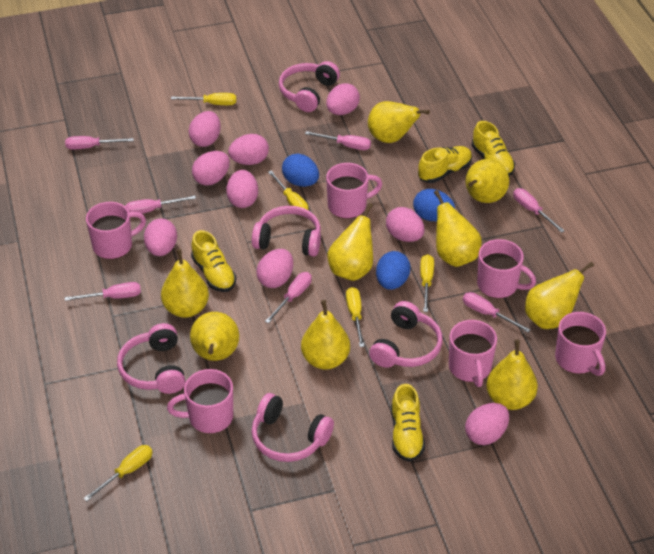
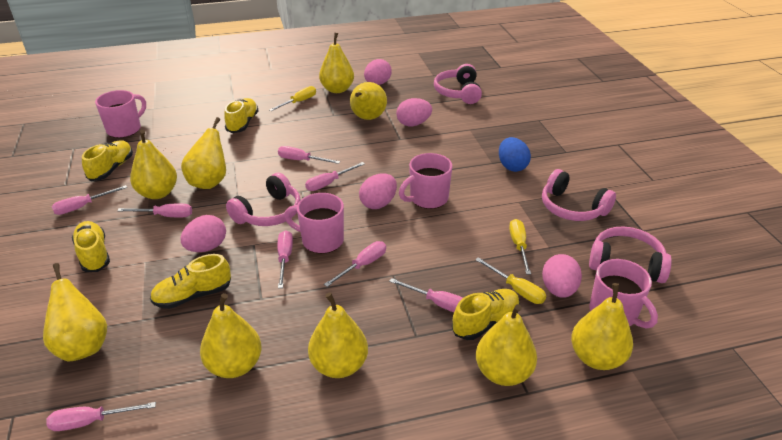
blue egg: [282,154,319,187] [376,251,410,290] [413,189,455,221] = 3 -> [499,137,531,172] = 1
pink egg: [144,218,177,256] [189,111,221,147] [192,151,230,186] [226,170,258,208] [228,134,269,165] [256,249,293,288] [326,83,360,115] [386,207,425,242] [465,403,509,445] = 9 -> [180,215,226,252] [359,174,397,209] [364,59,392,85] [396,98,432,126] [542,254,582,298] = 5
pink headphones: [117,323,185,394] [251,393,334,462] [252,206,321,257] [279,61,340,112] [369,301,443,368] = 5 -> [226,173,300,226] [434,64,482,104] [542,169,616,221] [589,226,672,283] = 4
pink mug: [86,202,146,259] [167,369,233,434] [326,163,382,219] [449,320,497,387] [477,239,536,298] [555,312,606,376] = 6 -> [95,90,146,138] [284,193,344,254] [399,153,453,209] [589,259,658,329] = 4
pink screwdriver: [65,136,134,149] [65,282,141,301] [125,196,196,214] [265,272,312,323] [305,131,371,150] [463,292,531,332] [513,188,565,233] = 7 -> [46,402,156,431] [51,185,127,215] [118,204,192,217] [277,230,293,288] [278,146,340,164] [305,162,365,191] [324,241,386,287] [389,278,463,312] = 8
yellow screwdriver: [83,445,153,501] [171,93,236,105] [268,170,308,210] [346,287,364,347] [420,254,434,312] = 5 -> [269,86,316,111] [475,257,546,304] [509,219,531,275] = 3
yellow shoe: [191,230,236,292] [391,384,425,462] [418,146,472,183] [471,121,515,176] = 4 -> [72,221,110,272] [82,141,133,181] [150,254,231,309] [224,98,259,133] [452,289,520,340] = 5

